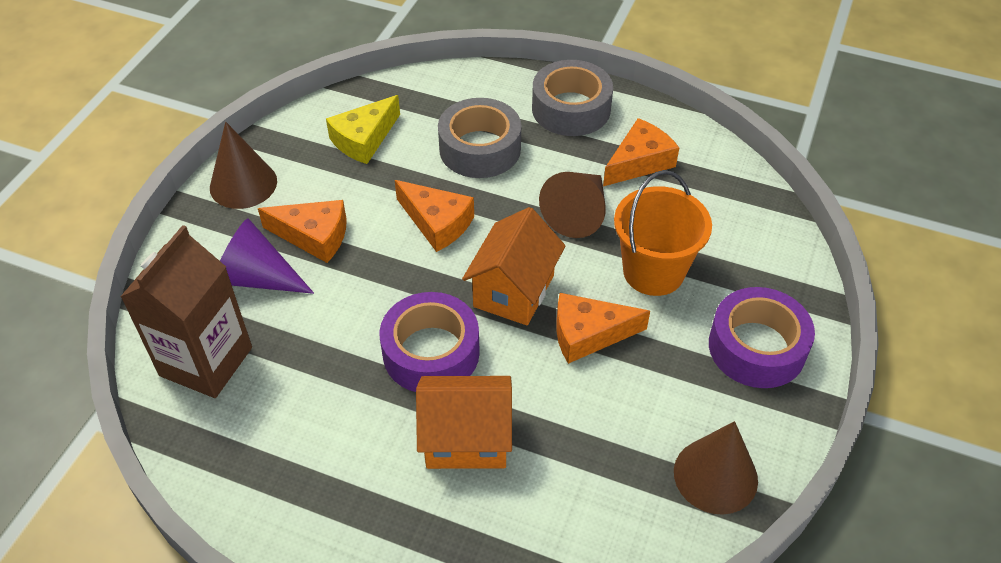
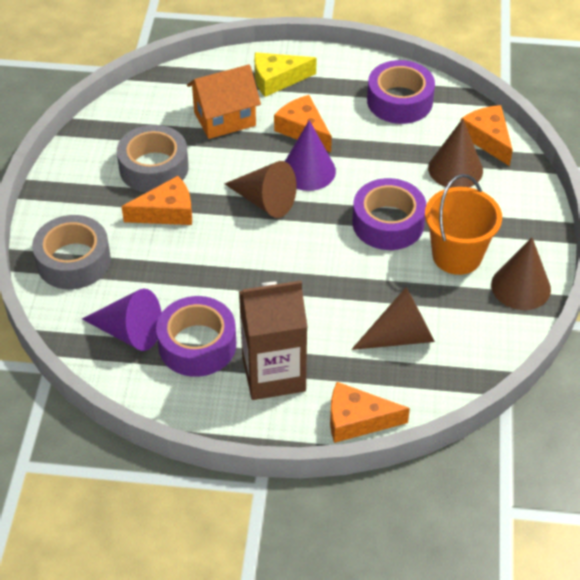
brown cone: [210,122,277,209] [539,172,606,238] [674,421,758,515] = 3 -> [225,161,297,218] [351,287,435,350] [428,119,483,188] [491,237,551,310] = 4
orange house: [416,376,512,469] [462,207,566,326] = 2 -> [187,65,261,139] = 1
purple cone: [220,218,314,294] = 1 -> [82,288,161,351] [285,120,336,191] = 2
purple tape: [380,292,480,392] [709,287,815,388] = 2 -> [156,296,236,377] [352,178,426,250] [367,60,435,124] = 3

